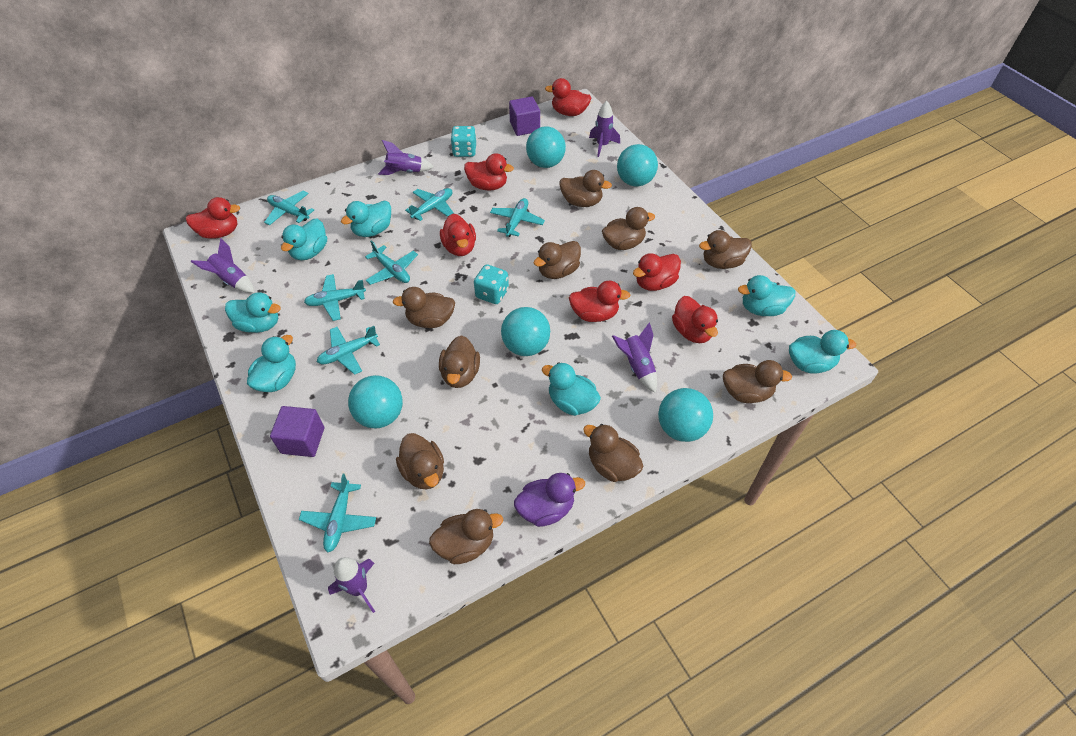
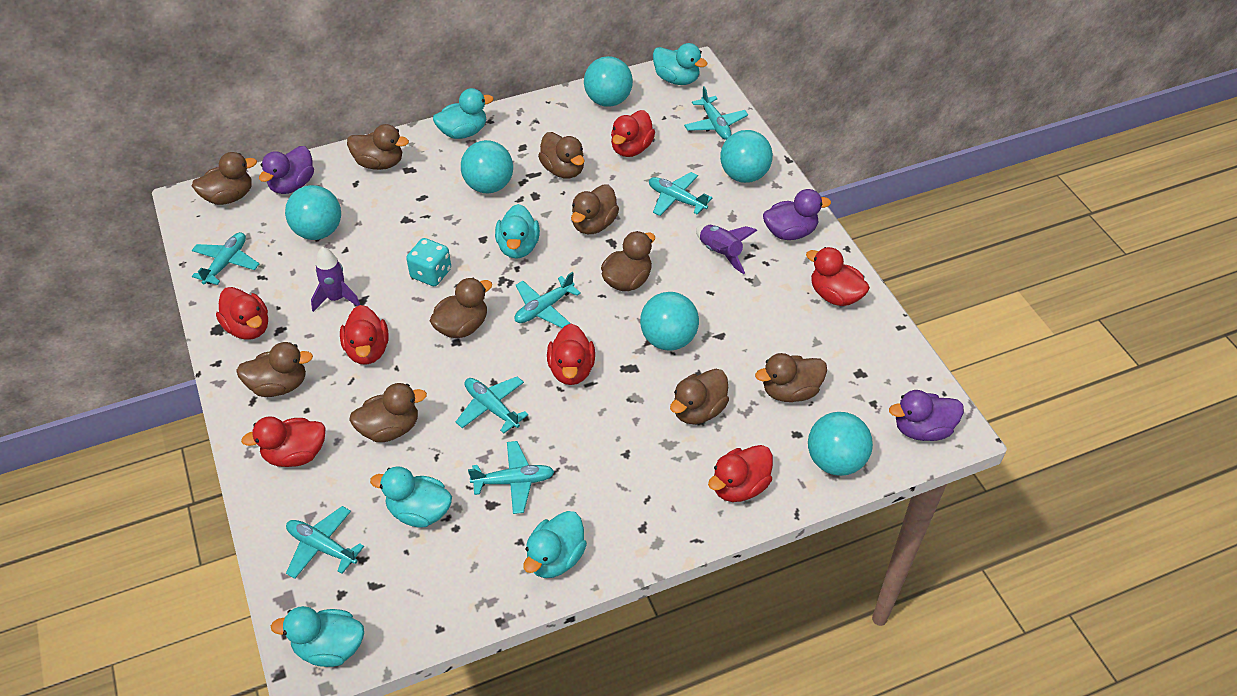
purple cube: [270,406,324,457] [509,97,540,136] = 2 -> none = 0
purple duck: [514,473,585,527] = 1 -> [259,146,314,194] [763,189,831,240] [889,390,964,441] = 3
purple rocket: [191,238,254,293] [328,557,375,613] [378,140,434,175] [589,101,620,157] [612,322,657,393] = 5 -> [311,247,360,312] [696,225,757,274] = 2
turquoise ball: [348,375,403,429] [501,307,550,356] [526,126,566,168] [617,144,658,187] [658,388,713,442] = 5 -> [285,185,341,240] [461,140,513,194] [584,56,633,107] [640,292,699,350] [720,130,773,183] [808,412,873,476] = 6
turquoise dice: [451,126,476,157] [474,264,509,304] = 2 -> [406,238,451,286] = 1
turquoise duck: [225,292,281,333] [247,335,296,392] [281,218,327,260] [341,201,391,237] [542,362,601,416] [738,275,796,316] [789,330,856,374] = 7 -> [271,606,364,667] [370,466,452,527] [433,88,494,139] [495,204,540,259] [523,511,587,578] [653,43,708,85] = 6

